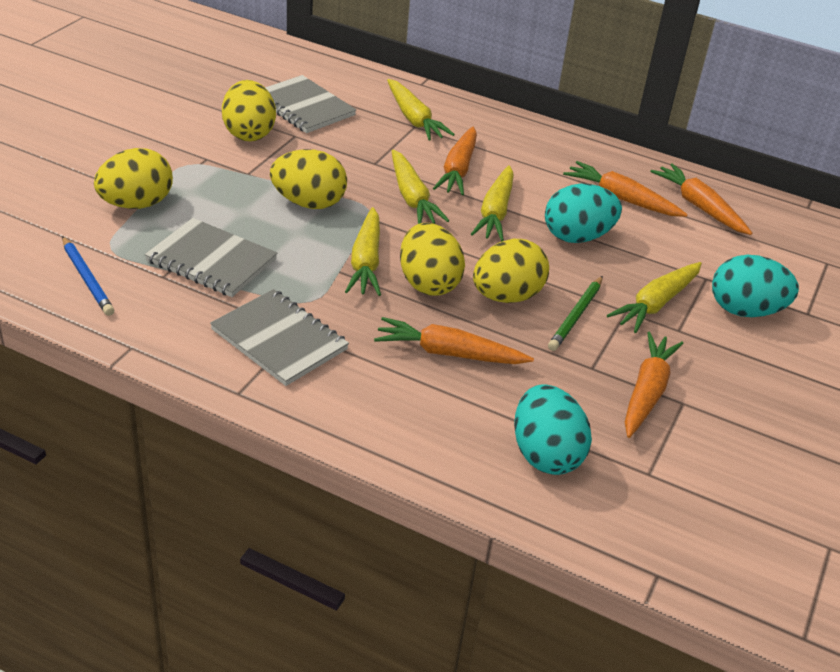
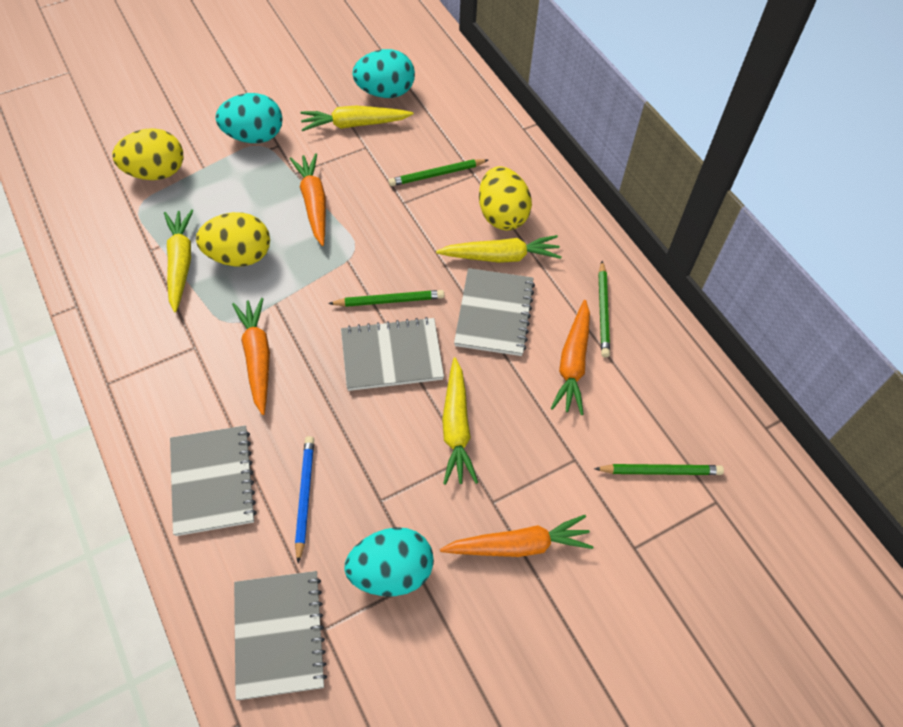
green pencil: [548,276,603,351] = 1 -> [328,290,444,307] [389,159,488,186] [594,464,724,475] [598,261,610,357] = 4
grey notebook: [145,218,277,297] [210,289,349,386] [265,75,356,133] = 3 -> [170,425,257,536] [234,571,327,700] [341,317,444,391] [454,268,535,356] = 4
orange carrot: [374,317,534,364] [433,127,477,195] [563,161,688,217] [625,331,684,438] [650,163,752,235] = 5 -> [232,298,270,415] [290,153,326,246] [440,515,594,557] [551,300,590,415] = 4
yellow carrot: [345,207,381,296] [387,79,455,141] [392,150,449,224] [471,165,514,241] [607,262,702,333] = 5 -> [164,209,194,312] [300,106,413,131] [436,235,561,263] [442,357,478,485] = 4
yellow egg: [94,148,173,209] [222,80,276,141] [270,149,347,209] [400,223,465,296] [473,239,549,303] = 5 -> [112,128,183,180] [196,212,270,266] [479,166,532,230] = 3

